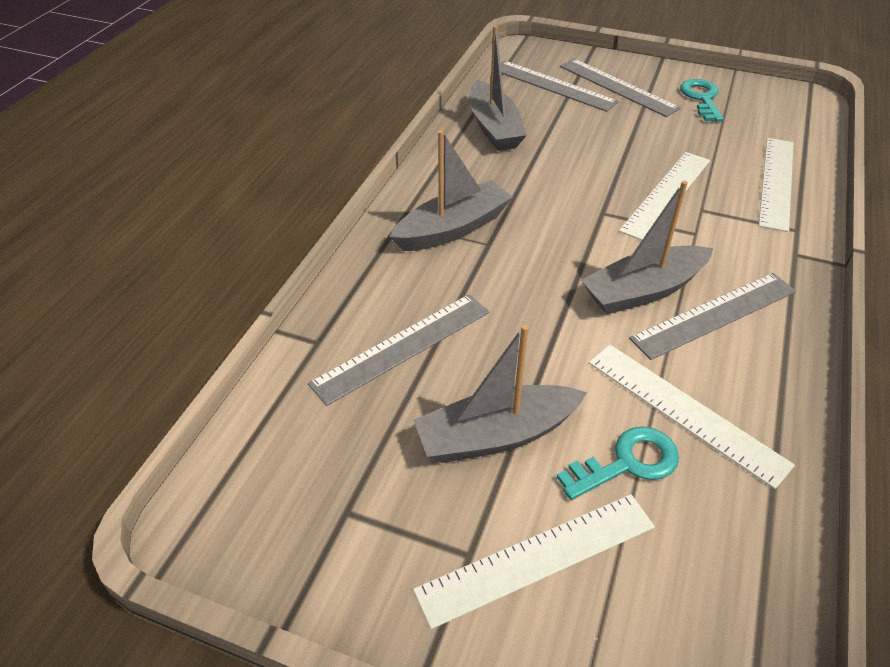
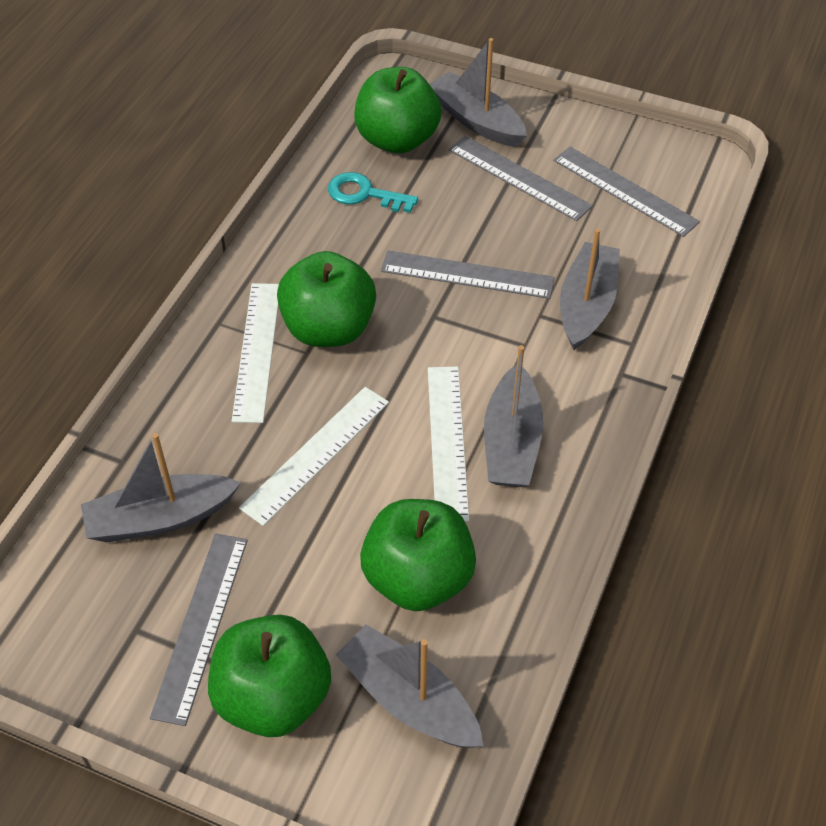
green apple: none = 0 -> [208,615,331,737] [277,251,376,347] [354,67,441,153] [360,499,476,611] = 4
grey boat: [390,130,513,251] [413,325,587,463] [469,25,527,151] [581,181,713,314] = 4 -> [81,433,241,542] [335,624,484,748] [430,38,527,147] [484,345,543,487] [560,229,620,350] = 5
turquoise key: [557,427,679,500] [680,79,724,122] = 2 -> [328,172,418,213] = 1
white ruler: [413,494,655,629] [589,345,795,489] [619,152,710,241] [759,138,793,232] = 4 -> [232,283,279,423] [239,387,389,526] [428,366,469,522] = 3

